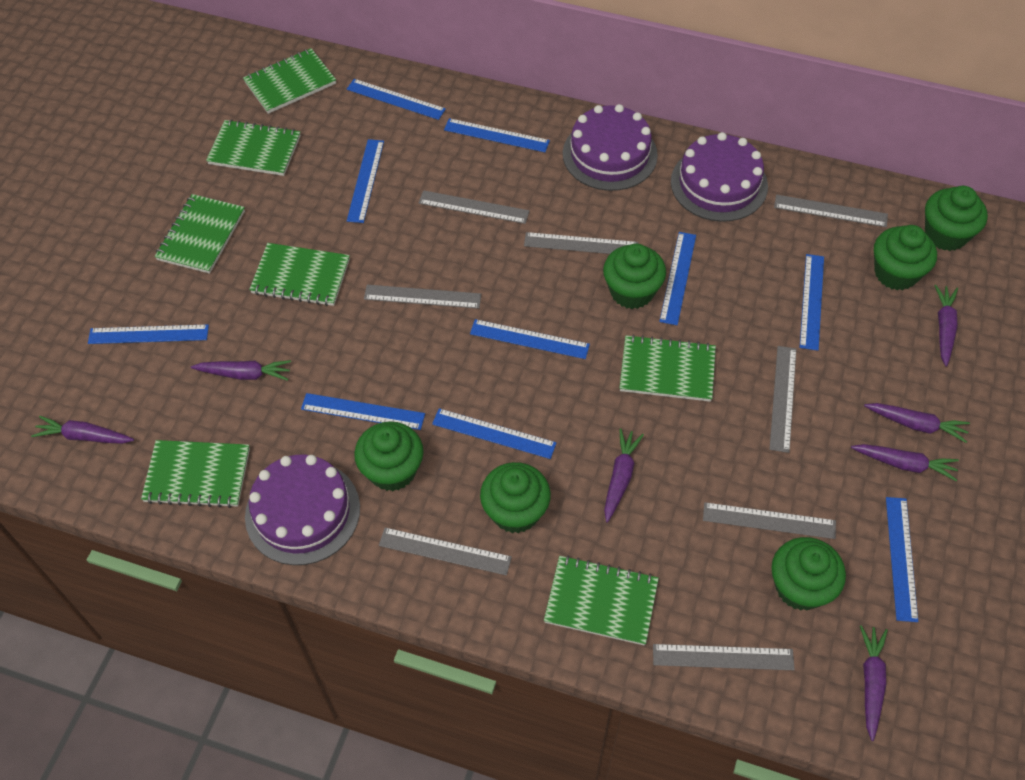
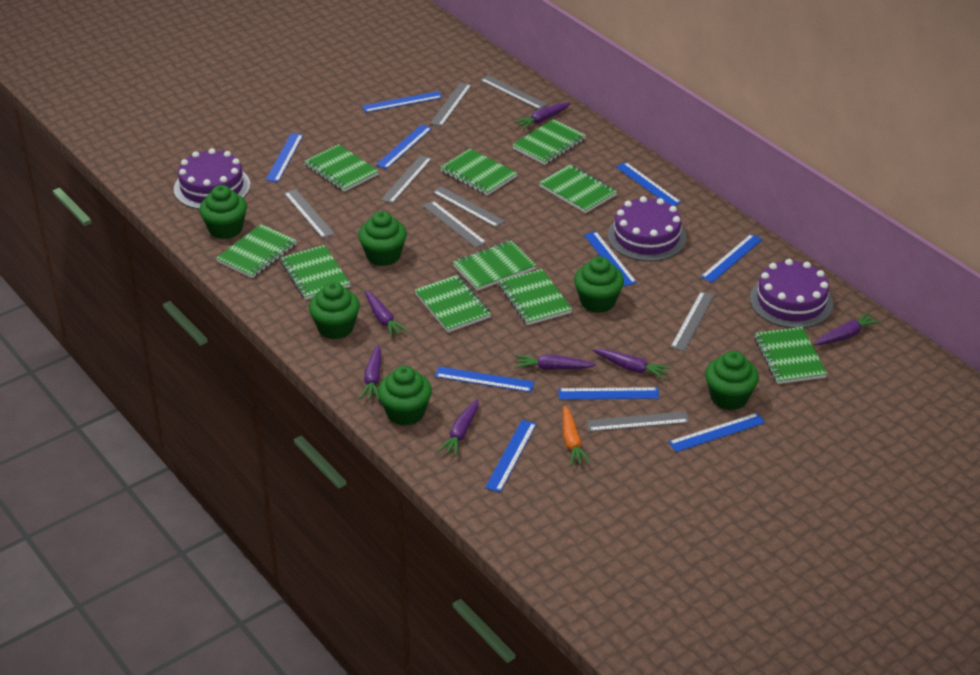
green notebook: [141,440,250,508] [155,194,245,274] [206,119,301,176] [243,48,336,114] [249,243,350,306] [544,555,659,646] [620,334,716,402] = 7 -> [216,224,297,278] [280,245,350,300] [304,144,379,192] [415,275,491,332] [440,149,517,196] [453,240,536,291] [498,269,572,325] [512,119,586,165] [539,165,617,213] [754,327,827,384] = 10
orange carrot: none = 0 -> [563,406,591,466] = 1

